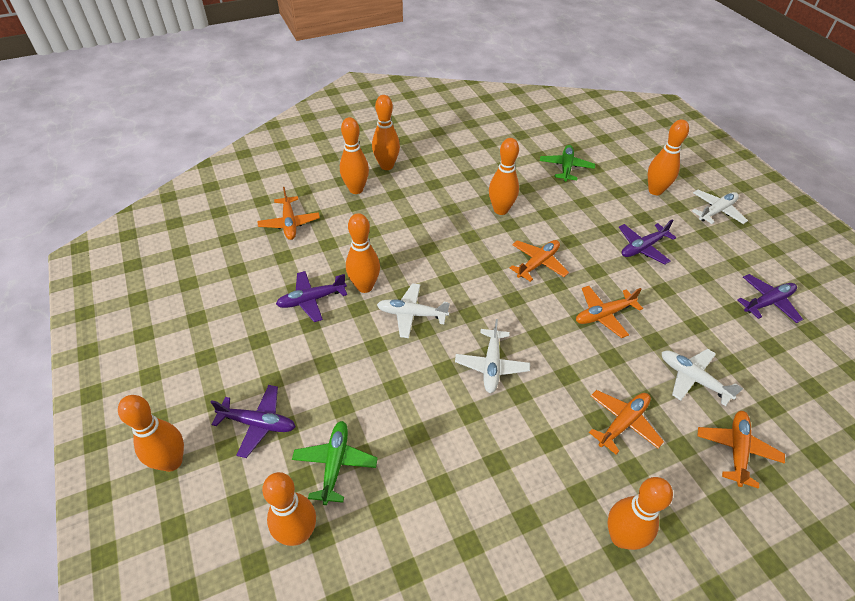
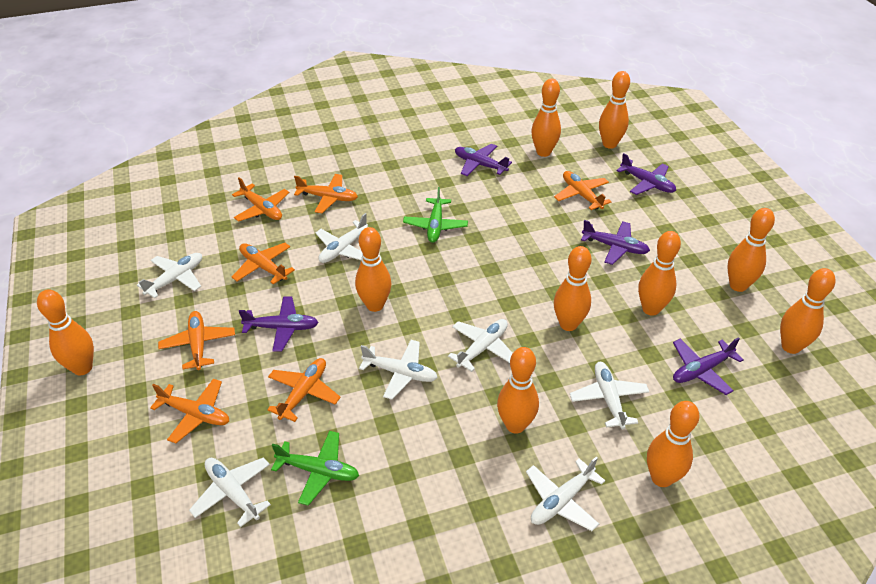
orange bowling pin: [118,395,184,472] [262,472,316,546] [340,117,369,194] [346,213,380,293] [372,95,400,170] [489,138,519,215] [607,477,673,550] [648,119,689,195] = 8 -> [37,289,94,375] [355,227,392,312] [497,347,539,434] [531,79,561,157] [554,246,591,331] [599,71,630,149] [638,231,681,316] [647,401,699,487] [727,208,775,292] [780,268,836,354] = 10
orange plane: [258,187,320,240] [510,240,569,282] [576,286,643,338] [589,390,664,454] [697,411,785,489] = 5 -> [150,379,229,443] [158,311,235,370] [232,177,289,222] [232,243,295,284] [267,358,341,422] [294,174,358,213] [554,171,611,210] = 7
purple plane: [211,385,296,458] [276,271,347,322] [619,219,676,264] [737,274,803,323] = 4 -> [239,296,319,352] [455,144,512,176] [581,220,650,265] [616,153,676,195] [673,337,744,395] = 5
white plane: [377,283,450,338] [455,319,530,393] [662,349,743,406] [692,190,748,224] = 4 -> [137,253,202,298] [189,457,271,527] [316,213,368,263] [359,340,438,400] [448,319,513,372] [526,457,605,531] [570,362,649,430] = 7

